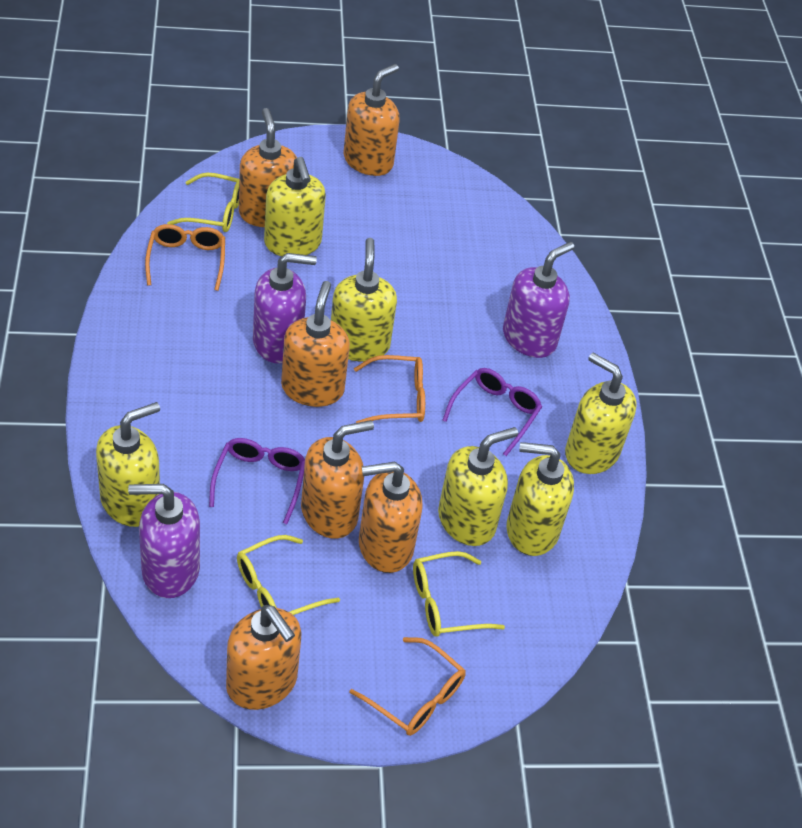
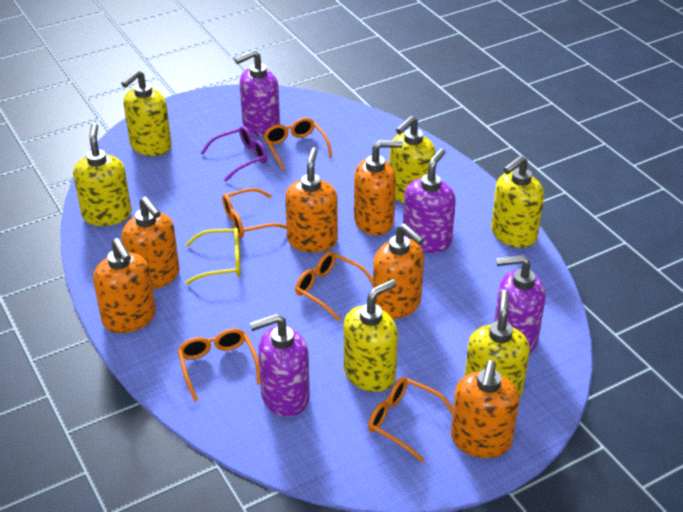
orange glasses: [145,224,225,291] [350,637,466,736] [354,355,425,423] = 3 -> [178,328,260,401] [222,188,287,238] [263,118,332,171] [295,251,373,322] [368,377,453,462] = 5
purple glasses: [209,438,305,524] [442,368,542,456] = 2 -> [201,126,267,181] = 1
purple soap dispenser: [128,484,200,598] [253,253,317,364] [503,242,574,358] = 3 -> [234,50,280,137] [249,314,310,417] [403,149,456,253] [494,255,546,354] = 4
yellow glasses: [167,173,239,232] [237,535,340,615] [413,551,505,637] = 3 -> [185,228,241,285] = 1

